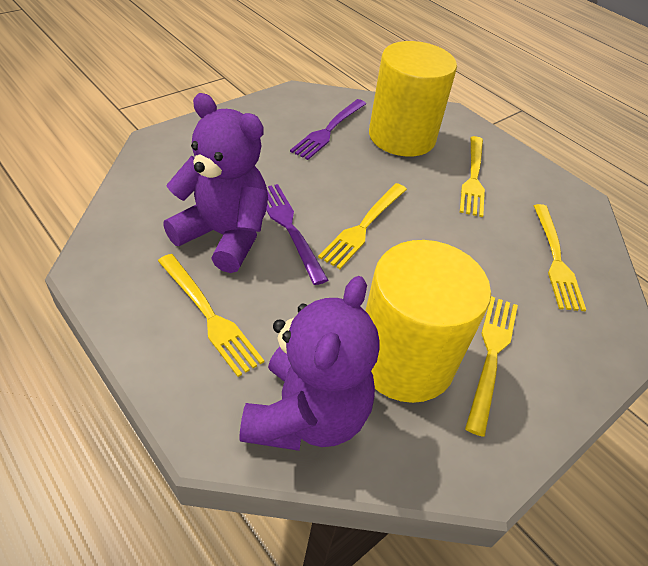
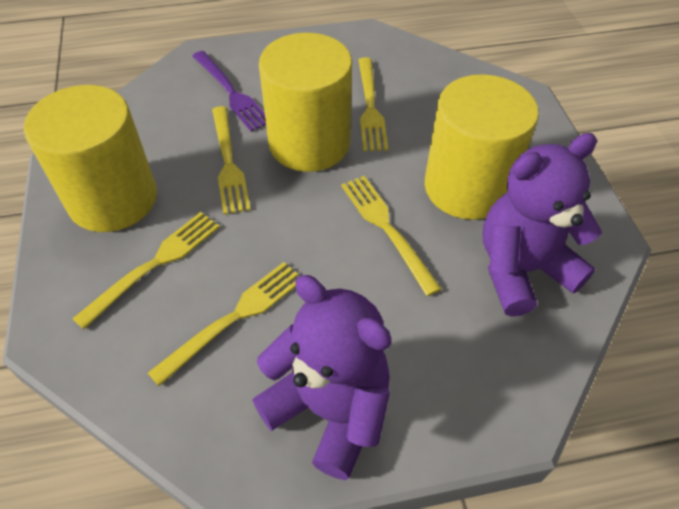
purple fork: [266,184,328,285] [290,99,366,160] = 2 -> [193,51,266,132] = 1
yellow cylinder: [365,240,491,403] [369,41,457,157] = 2 -> [24,85,157,232] [259,33,352,172] [424,74,539,220] = 3

